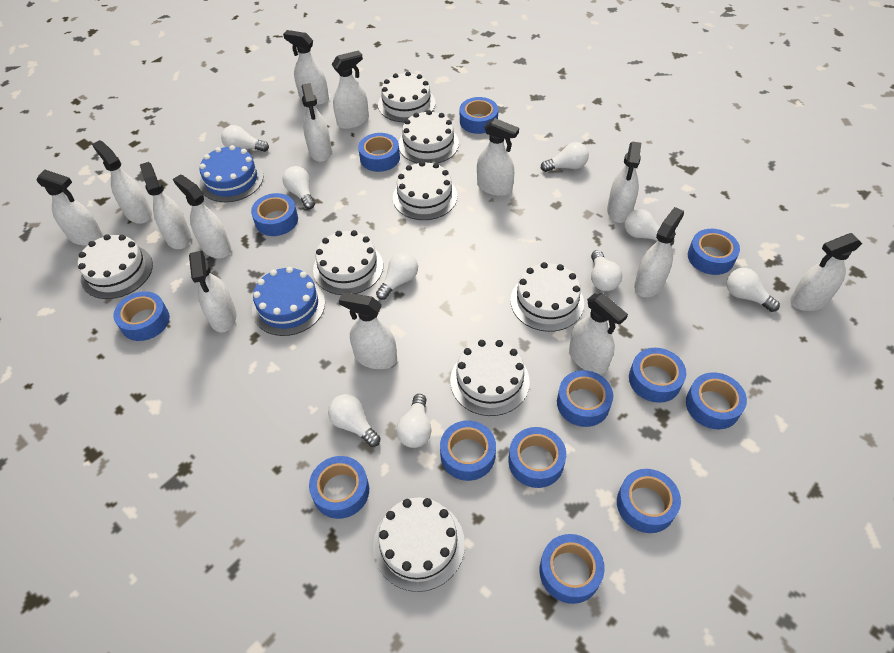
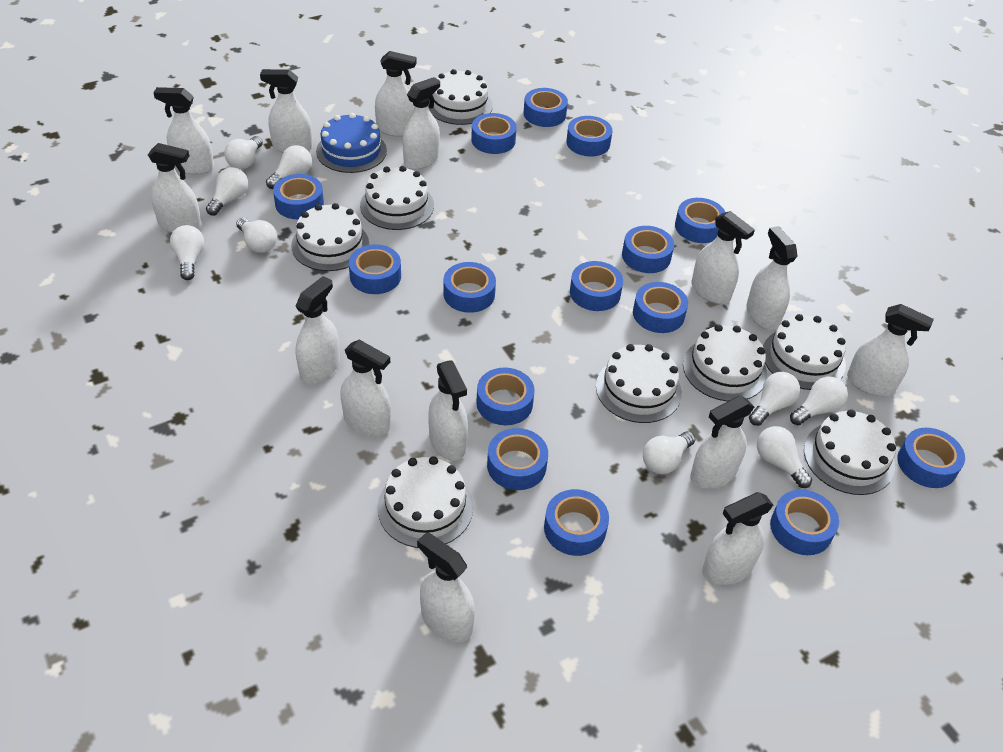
blue cake: [199,145,264,202] [252,267,325,336] = 2 -> [316,113,387,173] = 1
blue tape: [113,291,170,341] [251,193,298,236] [309,456,369,519] [358,133,400,172] [440,421,496,481] [460,97,498,134] [508,427,566,488] [539,534,605,604] [557,370,613,427] [617,469,681,533] [629,348,686,403] [686,372,747,429] [688,229,740,275] = 13 -> [273,174,324,219] [349,245,401,294] [443,262,496,313] [471,113,517,154] [476,368,535,425] [487,428,548,490] [524,88,568,127] [544,489,609,556] [566,116,612,156] [570,261,623,311] [622,226,674,273] [633,282,688,333] [675,198,725,243] [770,490,839,555] [897,428,965,488] = 15

